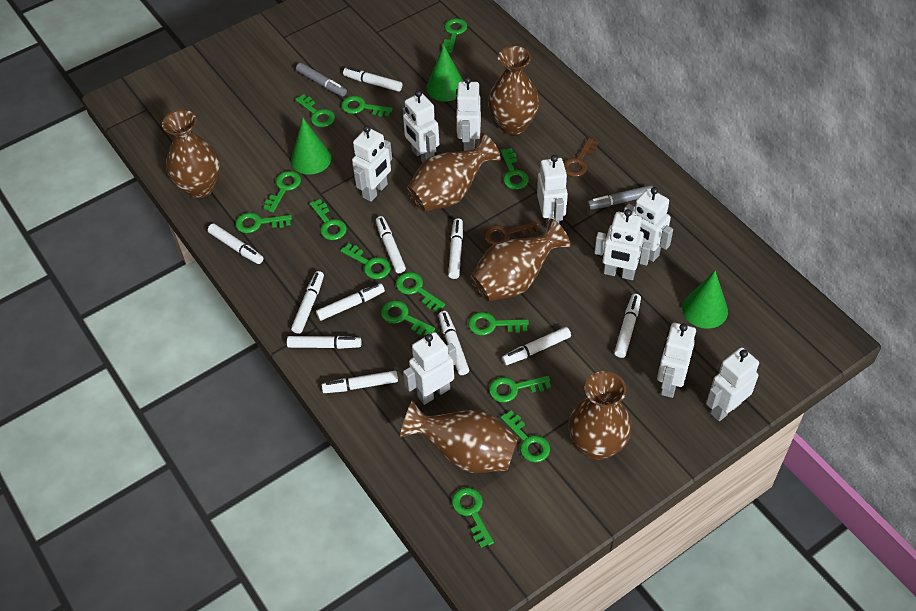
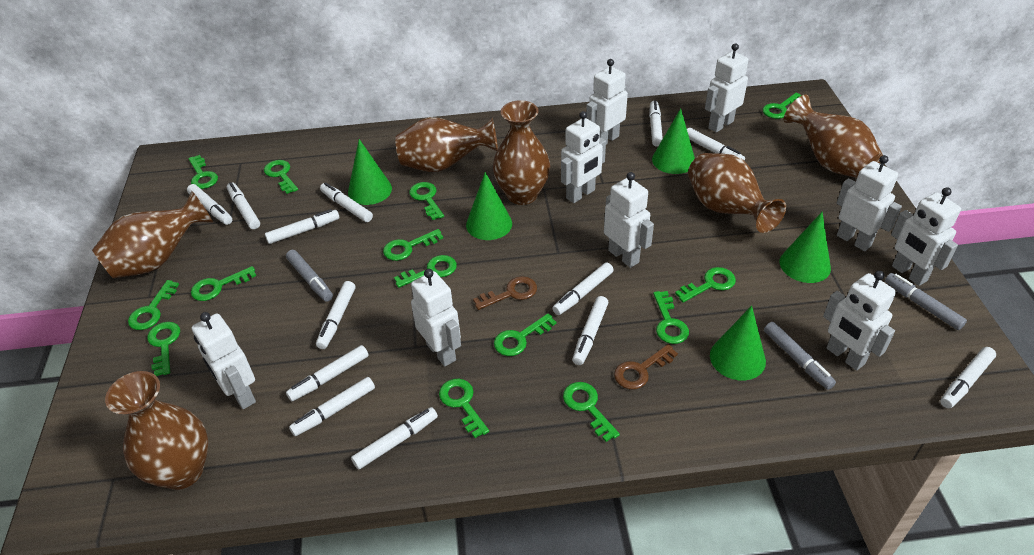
green cone: [291,118,331,175] [426,45,464,101] [682,271,728,329] = 3 -> [348,139,392,205] [466,172,512,240] [652,108,695,174] [710,306,766,380] [780,212,831,283] = 5
grey marker: [296,63,347,97] [587,185,653,210] = 2 -> [286,250,333,301] [764,322,836,390] [885,273,967,330] = 3
white marker: [208,224,263,264] [287,336,362,349] [291,271,324,334] [316,283,385,321] [322,371,398,393] [343,67,402,92] [376,216,406,273] [438,311,469,375] [448,218,463,279] [502,327,571,365] [614,294,641,358] = 11 -> [187,184,232,225] [227,182,260,229] [265,209,339,244] [286,345,369,401] [289,377,375,436] [316,281,355,349] [320,182,373,222] [351,407,438,470] [552,262,614,315] [572,296,608,365] [649,100,663,147] [687,128,745,161] [940,347,996,408] = 13

